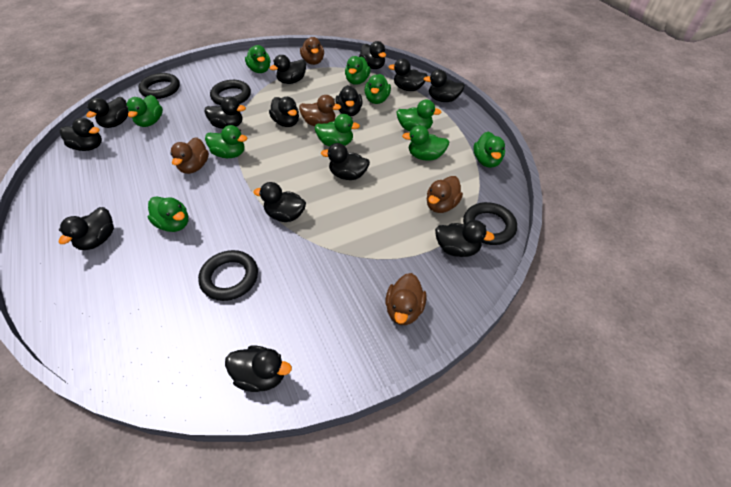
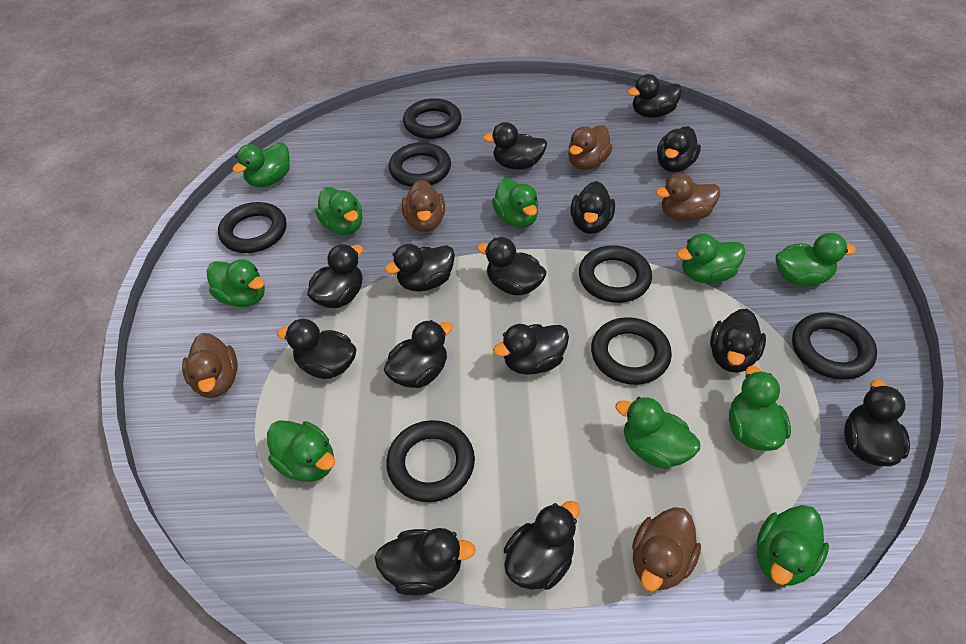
black ring: [138,73,180,99] [198,250,258,301] [210,80,251,105] [463,202,517,245] = 4 -> [218,202,287,253] [386,420,475,502] [389,142,451,187] [403,98,462,139] [579,245,652,303] [591,317,672,385] [792,312,877,380] = 7

